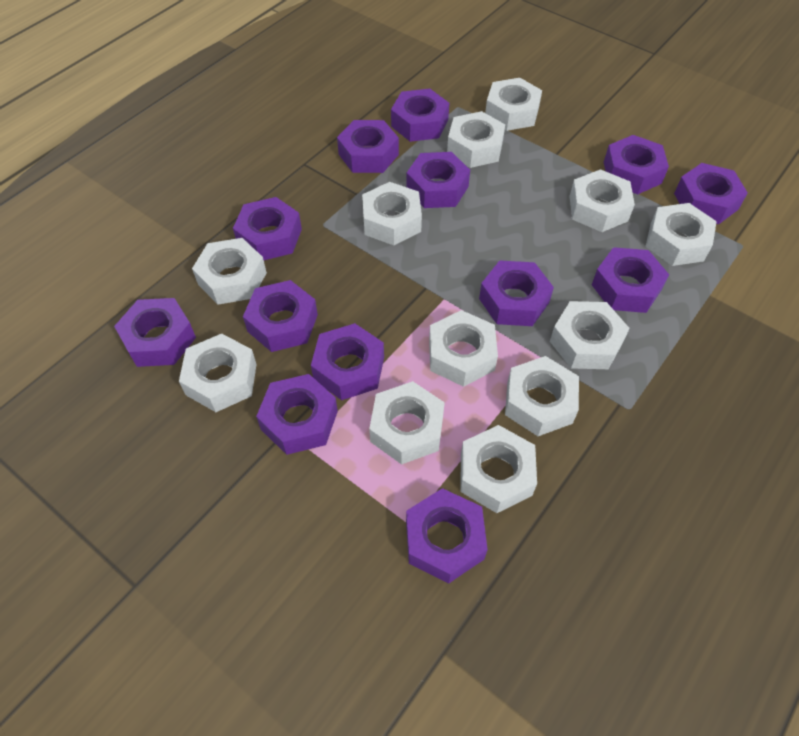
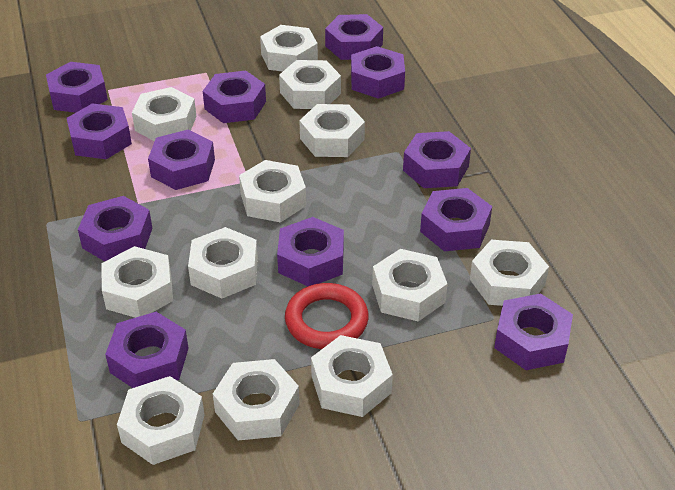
purple nut: [114,298,196,367] [233,197,302,260] [243,280,318,352] [256,374,338,455] [311,323,384,400] [337,120,399,173] [391,89,449,142] [406,152,470,208] [406,488,488,584] [479,260,554,326] [592,247,669,313] [604,135,669,194] [674,163,748,224] = 13 -> [46,62,108,113] [67,103,132,159] [78,196,153,261] [105,312,189,388] [148,130,215,190] [203,71,266,123] [277,217,344,286] [325,14,383,60] [351,46,405,99] [403,131,471,188] [420,188,492,251] [494,293,573,370] = 12
red ring: none = 0 -> [285,283,368,349] = 1

